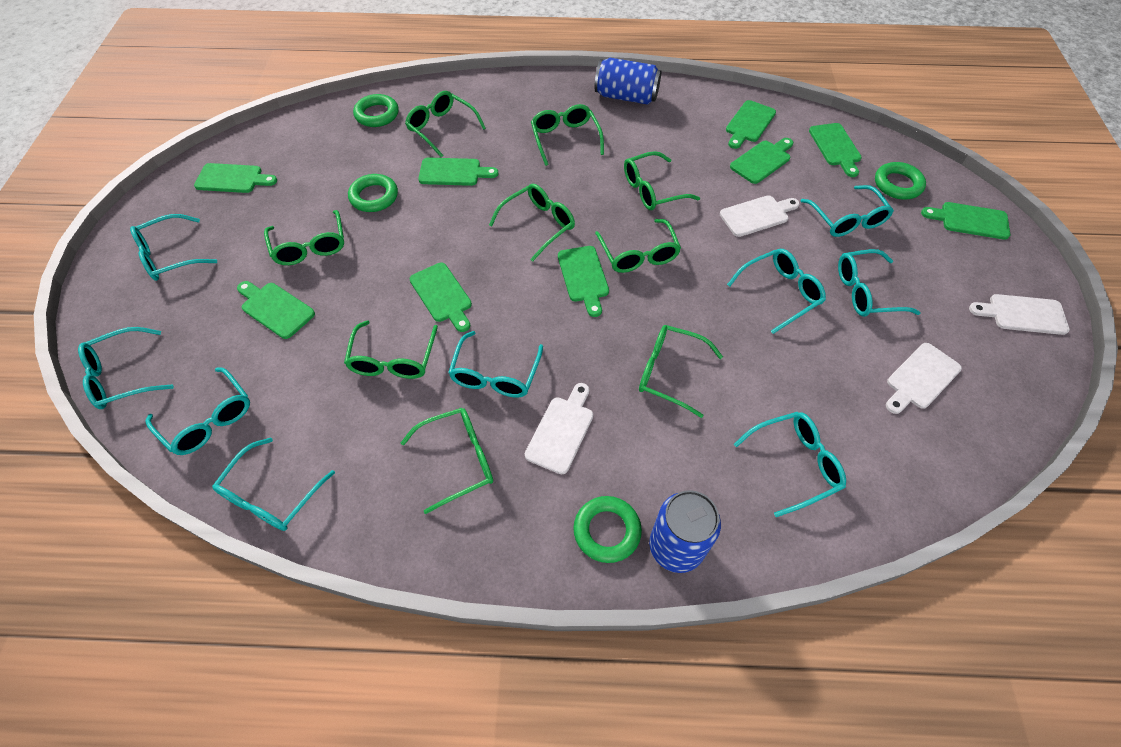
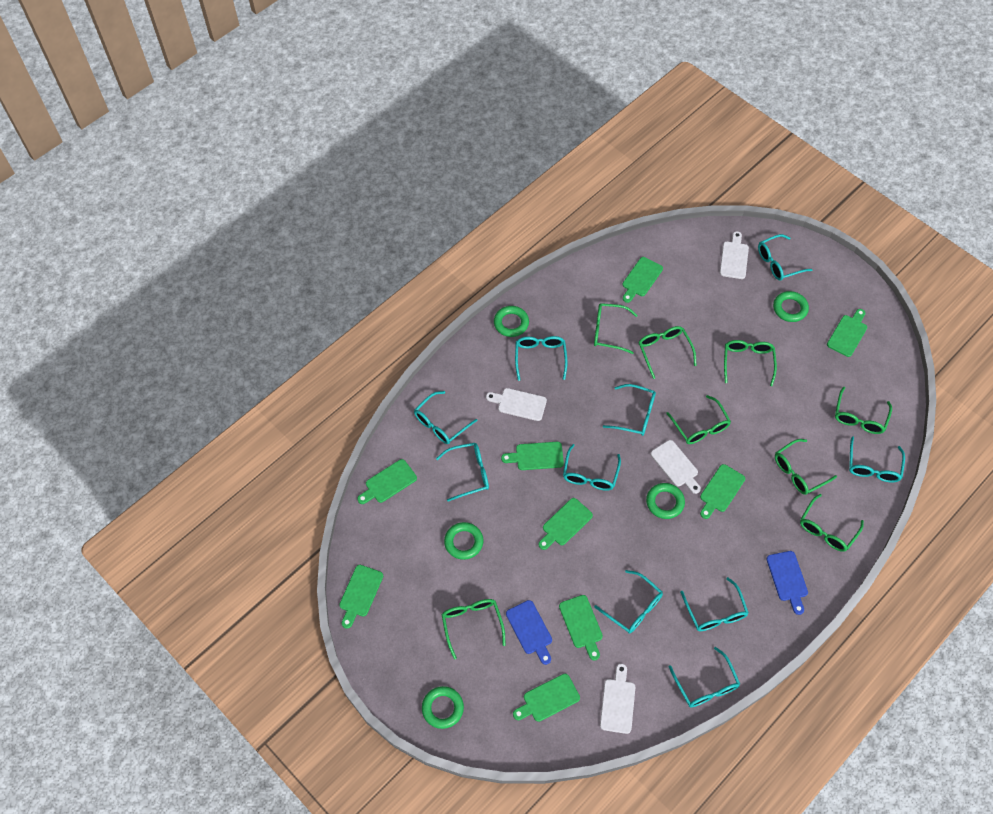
blue can: [594,58,661,105] [649,490,721,573] = 2 -> none = 0
blue cutting board: none = 0 -> [506,600,552,665] [766,551,808,615] = 2
green glasses: [264,210,344,265] [344,320,438,379] [401,408,493,514] [405,91,486,157] [489,184,575,262] [531,104,604,166] [595,219,681,273] [624,151,700,210] [639,325,723,418] = 9 -> [442,599,506,659] [594,303,638,354] [638,326,697,379] [666,395,731,444] [724,340,777,386] [775,439,837,495] [800,494,864,552] [835,387,892,434] = 8
green ring: [348,174,398,212] [353,94,399,127] [573,496,642,563] [875,162,926,200] = 4 -> [422,686,464,729] [444,522,484,560] [494,306,529,337] [646,483,685,519] [773,291,809,322] = 5
turquoise glasses: [78,327,174,409] [130,214,217,281] [146,367,250,455] [213,437,335,531] [448,331,543,398] [727,249,826,334] [734,412,846,517] [801,185,894,237] [838,249,920,317] = 9 -> [414,391,477,444] [436,443,489,501] [515,336,568,381] [563,444,621,491] [594,570,663,634] [603,384,656,436] [669,647,740,708] [680,577,749,631] [758,234,812,281] [849,436,905,482] = 10

